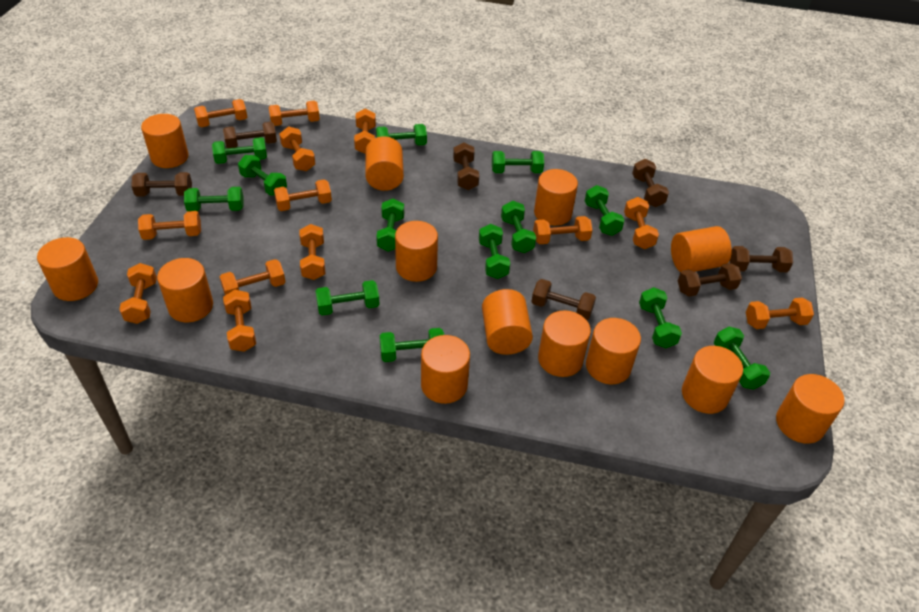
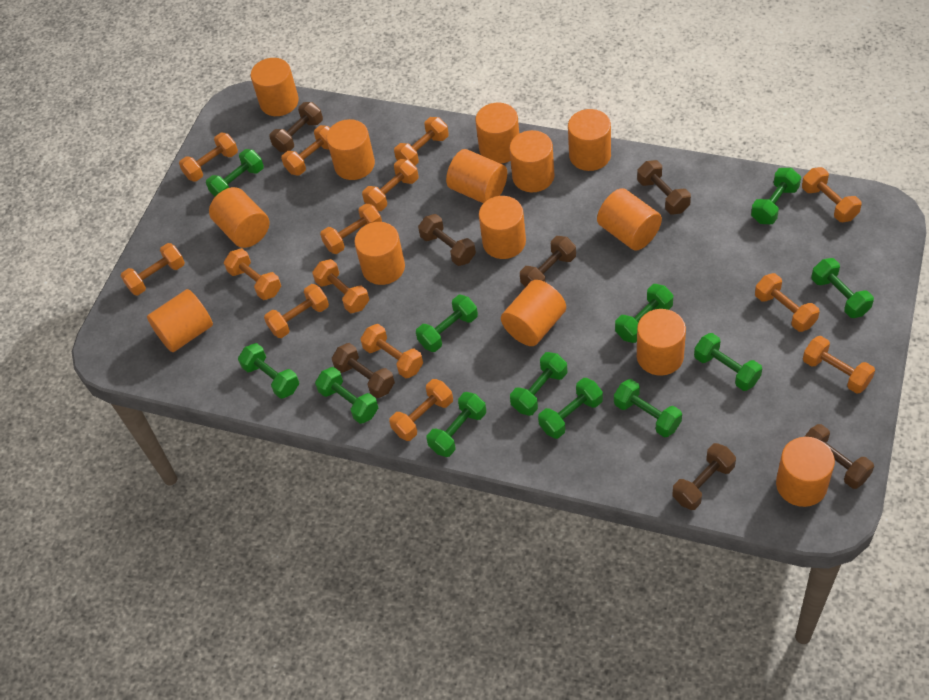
green dumbbell: [184,187,244,212] [212,137,267,164] [238,155,287,196] [315,280,380,316] [376,124,427,146] [376,198,404,252] [380,328,444,362] [479,224,510,279] [492,151,544,173] [501,201,536,253] [585,185,625,236] [639,287,682,348] [714,327,770,390] = 13 -> [206,149,264,197] [238,343,299,399] [315,367,378,424] [416,295,478,352] [427,392,486,457] [510,352,567,416] [538,378,603,439] [614,379,682,437] [615,284,673,343] [694,333,762,391] [751,168,801,224] [812,258,874,318] = 12
orange cylinder: [37,237,98,301] [141,114,189,168] [157,258,213,322] [365,136,404,191] [395,221,438,282] [421,335,470,404] [482,289,533,355] [534,169,578,226] [538,310,591,377] [586,318,641,384] [671,226,732,272] [682,346,743,414] [776,374,845,444] = 13 -> [147,289,213,352] [209,187,269,248] [251,58,299,116] [326,119,375,180] [354,222,405,285] [446,149,507,203] [475,102,519,164] [479,196,526,259] [501,280,566,346] [509,130,554,192] [568,109,611,171] [597,188,662,251] [637,309,686,376] [776,437,835,507] = 14
orange dumbbell: [119,263,157,324] [138,211,201,240] [194,99,247,127] [220,259,285,295] [223,290,256,352] [269,101,320,126] [274,179,332,211] [279,126,315,171] [299,224,325,280] [354,108,376,154] [533,216,592,244] [624,197,659,249] [746,298,814,329] = 13 -> [121,243,185,295] [179,133,238,182] [224,248,281,300] [264,284,329,338] [281,125,330,175] [312,259,369,313] [320,203,382,254] [360,324,423,379] [362,159,418,211] [389,379,453,441] [394,117,449,165] [755,273,820,332] [802,167,862,222] [803,336,875,394] = 14

